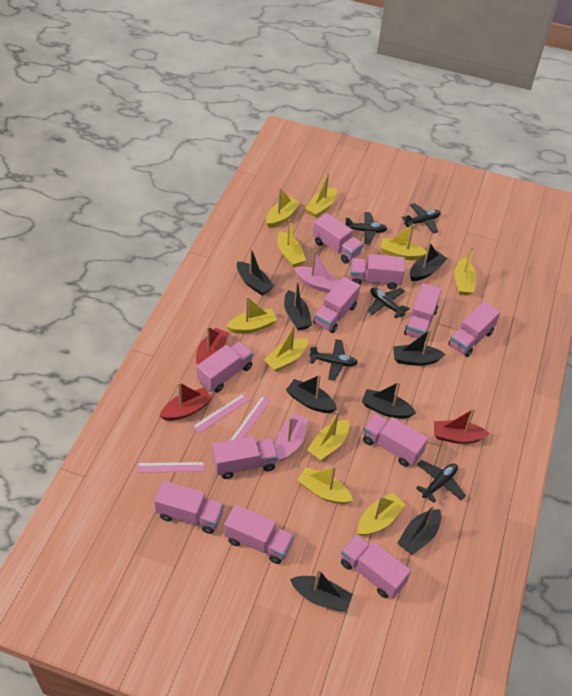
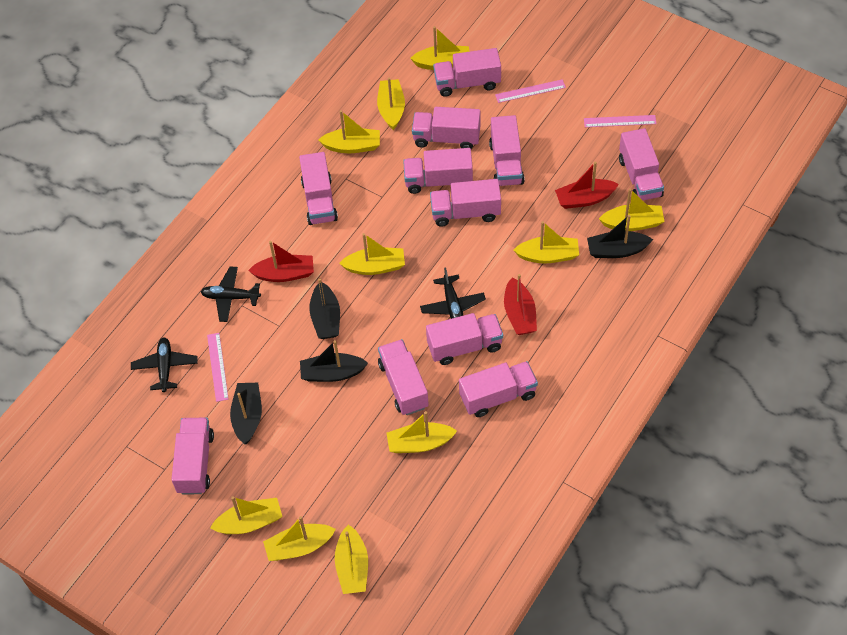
black boat: [237,248,274,295] [284,281,312,330] [286,374,337,413] [290,569,353,612] [361,382,416,419] [393,329,445,366] [397,505,441,555] [410,242,448,281] = 8 -> [230,383,262,444] [300,340,368,382] [309,278,340,339] [587,215,653,258] = 4
black plane: [309,339,358,381] [345,212,387,244] [367,288,410,319] [402,203,441,234] [416,460,466,503] = 5 -> [131,338,198,392] [201,266,261,322] [420,267,486,319] = 3
pink boat: [276,413,308,461] [294,250,340,293] = 2 -> none = 0

